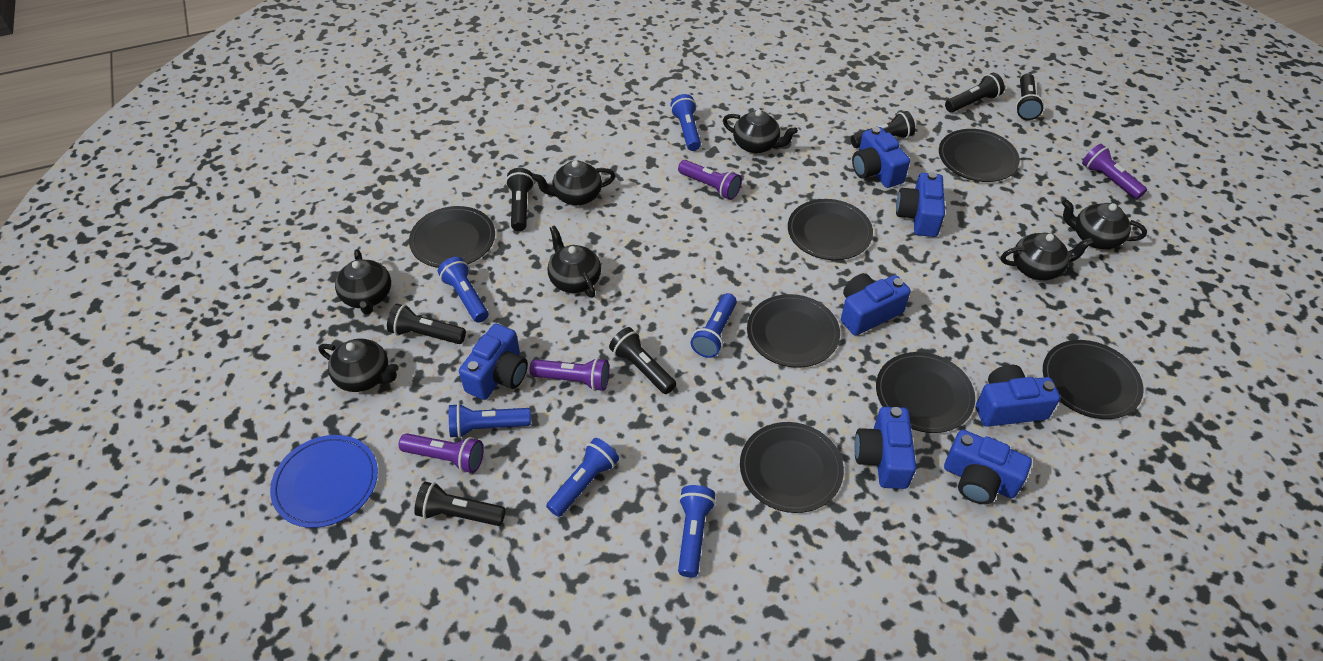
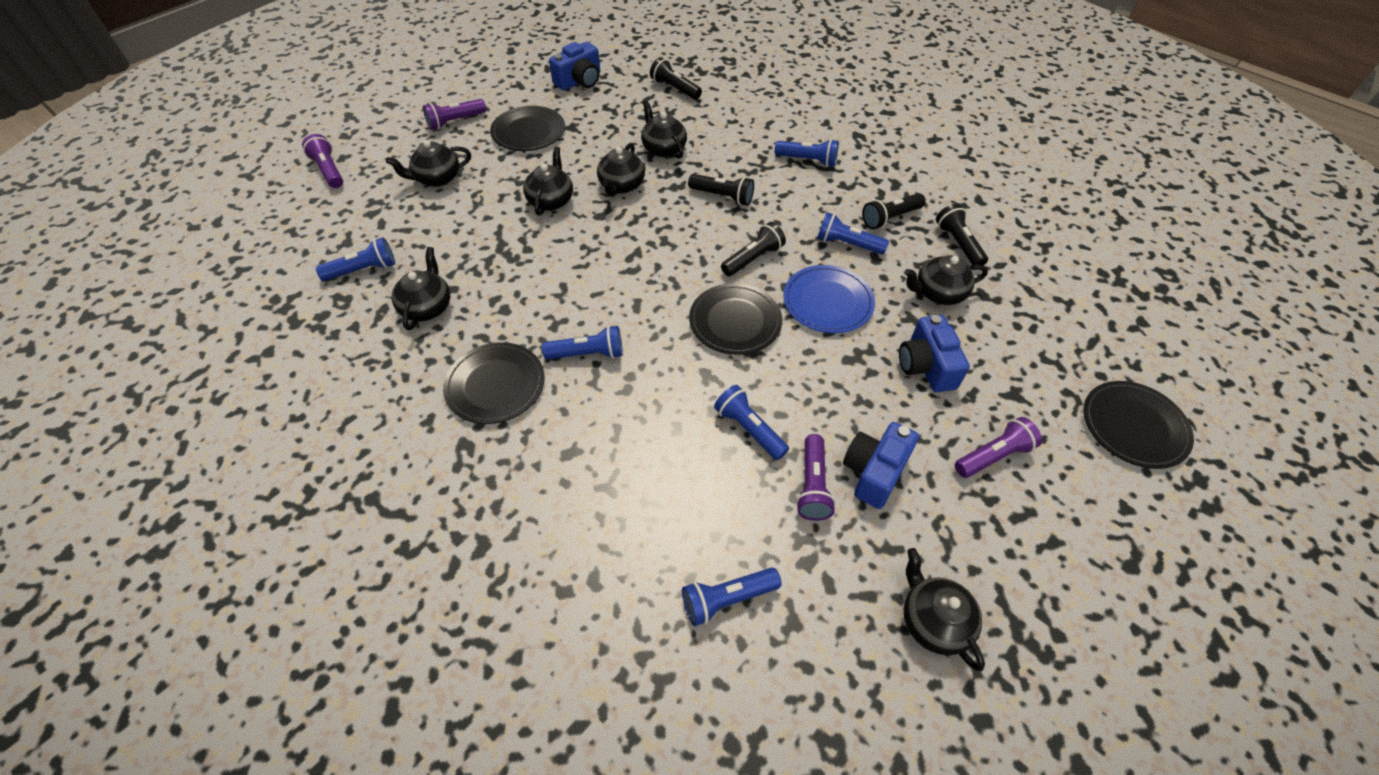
black flashlight: [387,304,466,344] [414,482,506,526] [506,168,534,231] [609,327,676,394] [851,111,915,148] [945,73,1005,113] [1016,73,1044,120] = 7 -> [650,57,702,100] [688,174,754,206] [721,222,786,276] [862,193,926,229] [936,204,988,266] = 5
black plate: [409,206,495,268] [740,422,844,513] [747,294,840,368] [788,199,873,260] [876,352,975,433] [939,129,1020,182] [1043,340,1144,419] = 7 -> [443,342,544,424] [490,106,565,151] [689,283,782,355] [1083,381,1194,469] = 4
blue camera: [459,323,528,400] [841,273,911,336] [852,127,910,188] [854,407,916,489] [896,172,945,237] [944,430,1032,504] [976,365,1060,427] = 7 -> [549,42,600,90] [843,422,919,509] [899,315,970,392] = 3

